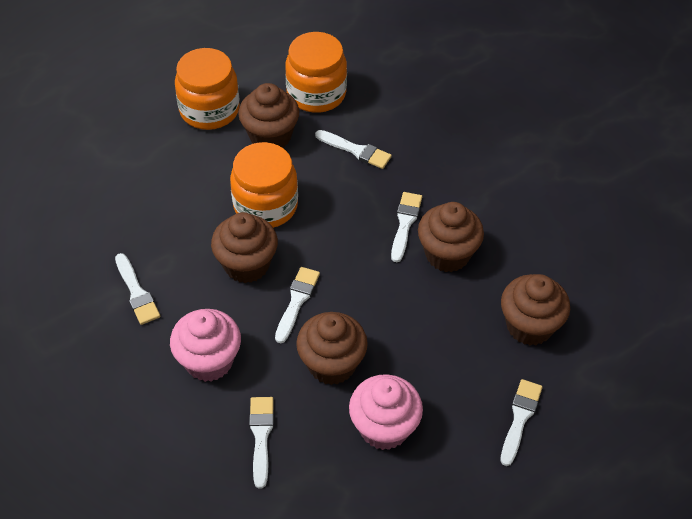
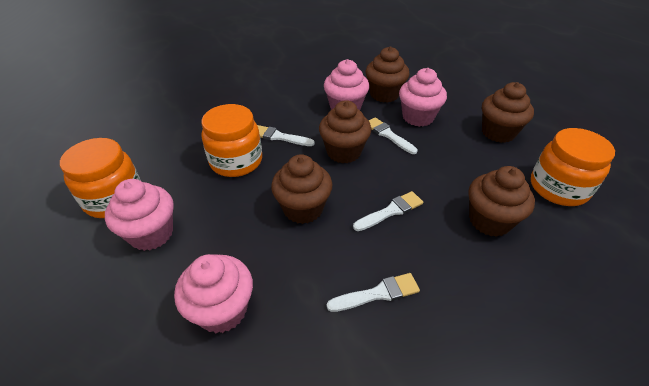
pink cupcake: [170,309,241,382] [349,374,423,450] = 2 -> [105,179,174,251] [174,254,253,333] [324,59,369,110] [399,68,447,127] = 4
white brush: [115,253,160,325] [249,397,274,488] [275,267,320,343] [315,130,392,169] [391,192,422,262] [500,379,543,466] = 6 -> [257,125,315,146] [327,273,420,312] [353,191,423,231] [369,118,418,154] = 4

